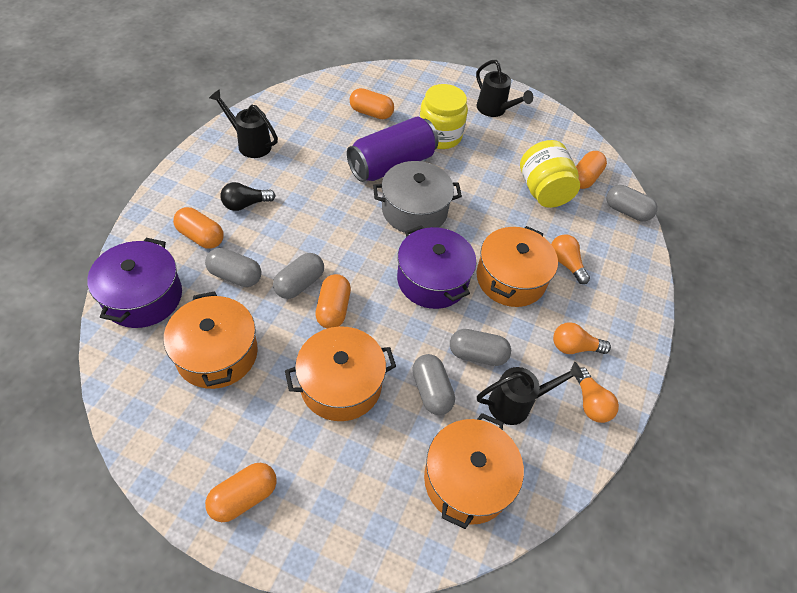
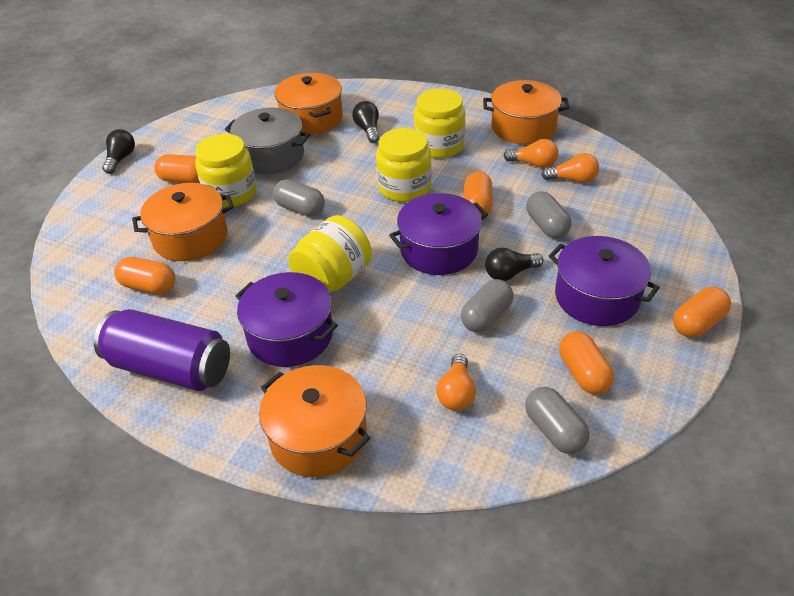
black light bulb: [220,182,276,211] = 1 -> [102,129,135,174] [352,101,380,143] [485,247,544,281] = 3
black watering can: [209,89,278,158] [476,60,533,117] [477,362,584,425] = 3 -> none = 0
grey capsule: [205,248,261,287] [273,253,324,299] [412,354,455,415] [450,329,511,366] [607,185,658,221] = 5 -> [273,179,325,217] [461,279,514,333] [525,387,590,454] [526,191,572,239] = 4
purple pot: [87,238,182,328] [397,225,476,309] = 2 -> [235,272,338,367] [389,193,488,275] [549,236,660,326] = 3
yellow jar: [419,84,468,149] [520,140,580,208] = 2 -> [195,134,256,208] [288,215,372,293] [376,128,431,202] [414,88,465,158] = 4

